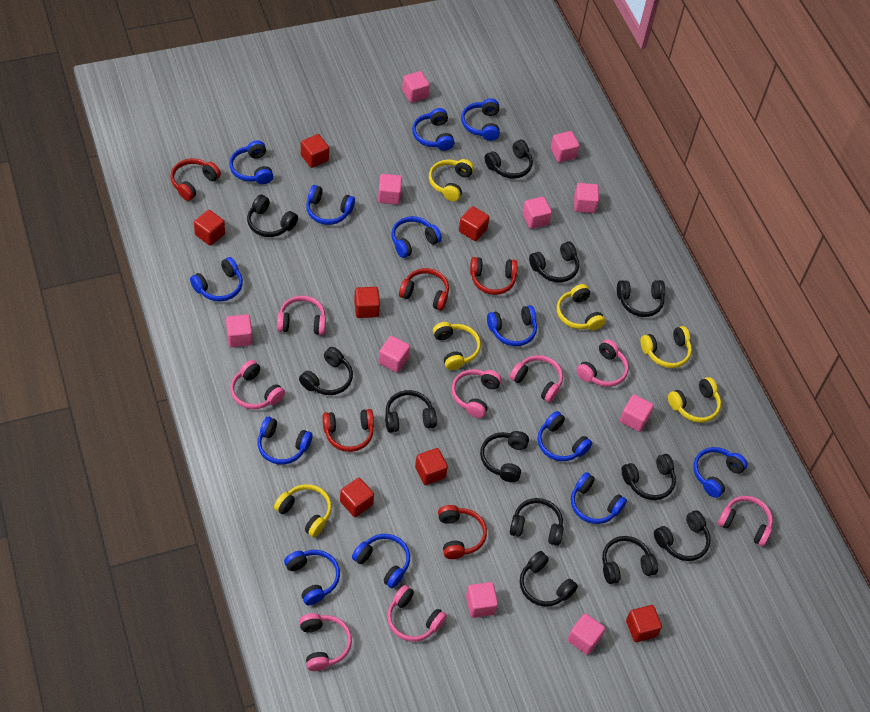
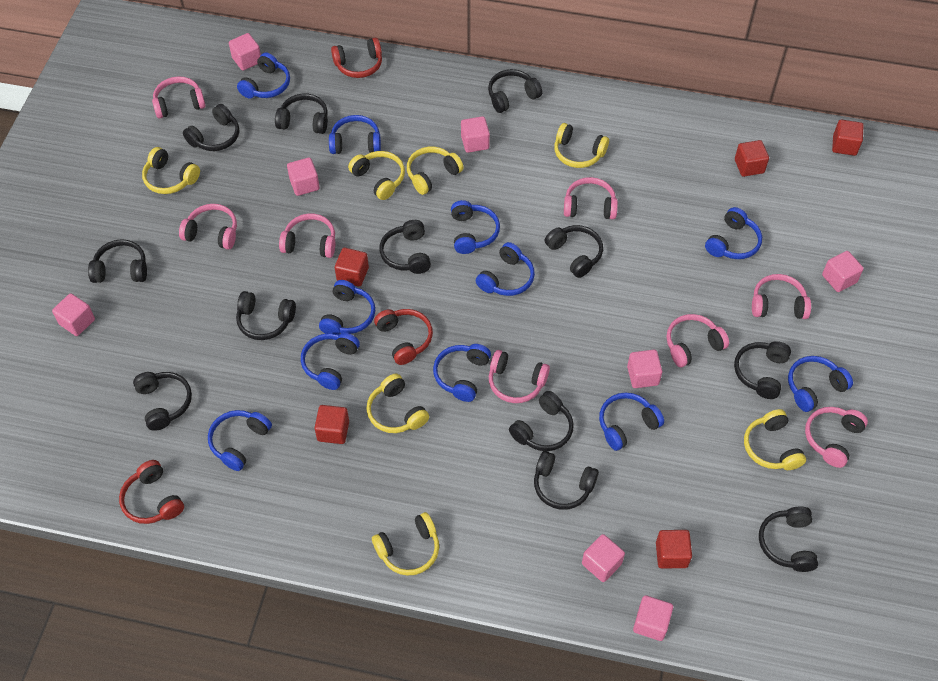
blue headphones: [190,257,243,301] [229,140,273,184] [258,417,313,465] [284,550,340,606] [306,185,355,225] [352,534,410,588] [391,216,442,258] [412,108,454,151] [461,98,500,141] [487,305,537,346] [537,411,592,461] [571,472,627,524] [693,447,748,498] = 13 -> [208,410,272,471] [237,53,290,98] [301,333,360,390] [319,280,375,335] [329,115,381,154] [433,344,491,402] [451,200,500,254] [476,242,535,296] [599,393,664,451] [705,207,762,259] [788,356,853,412] = 11
pink cube: [226,314,253,347] [378,174,402,205] [378,336,410,373] [402,71,430,103] [466,582,498,618] [522,197,552,229] [551,131,580,163] [568,613,605,655] [574,183,599,213] [620,395,654,432] = 10 -> [52,293,95,336] [229,33,261,71] [287,157,320,196] [461,116,490,153] [582,534,625,582] [627,350,662,388] [633,595,673,641] [822,251,864,292] = 8
red cube: [194,210,225,246] [301,134,329,168] [340,478,374,517] [354,287,380,318] [415,448,448,485] [459,206,490,241] [626,605,662,642] = 7 -> [314,405,349,444] [335,248,369,287] [656,530,692,568] [735,140,769,177] [832,120,864,156] = 5
red headphones: [170,158,221,201] [323,409,374,452] [399,268,449,310] [438,505,487,559] [470,257,518,295] = 5 -> [119,460,184,524] [331,38,382,78] [374,309,433,365] = 3
yellow headphones: [274,484,332,537] [429,159,474,201] [433,322,481,370] [557,284,605,331] [640,326,692,368] [668,377,721,423] = 6 -> [142,147,200,194] [348,151,405,200] [366,374,429,433] [372,512,439,576] [407,147,464,195] [554,123,609,168] [744,409,806,470] = 7

